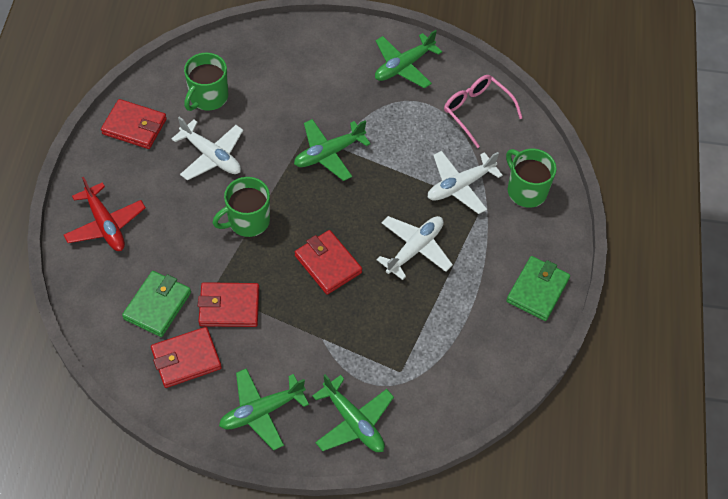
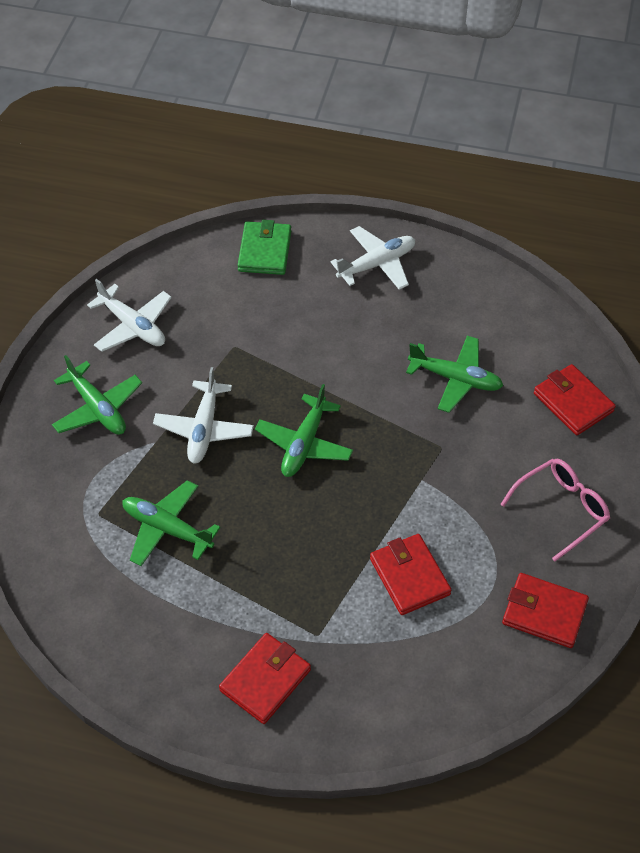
green mug: [184,53,228,111] [213,177,270,237] [506,149,557,208] = 3 -> none = 0
green wallet: [122,271,191,337] [506,256,570,321] = 2 -> [238,220,291,275] = 1
red plane: [64,177,146,251] = 1 -> none = 0

